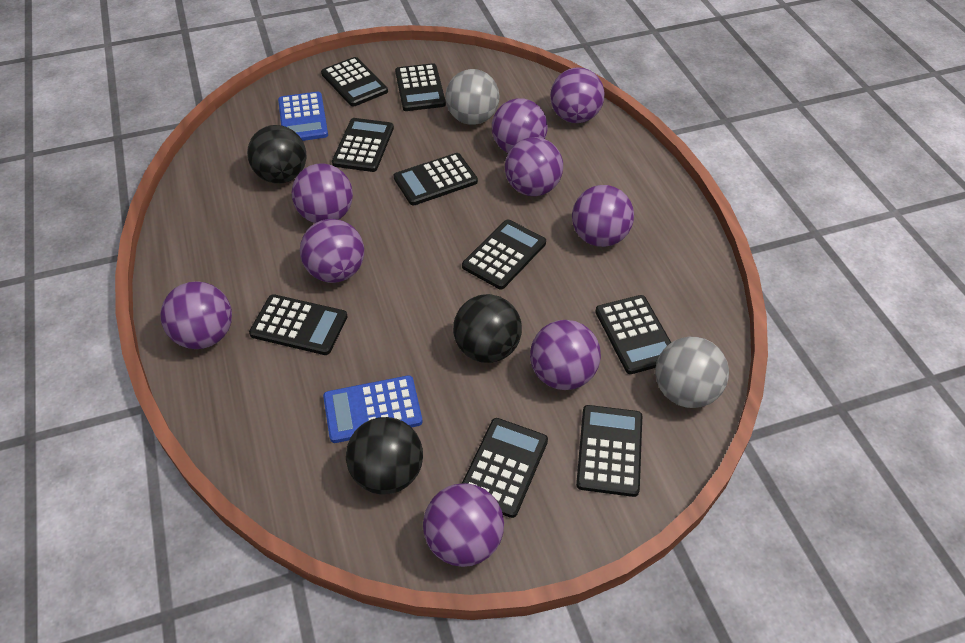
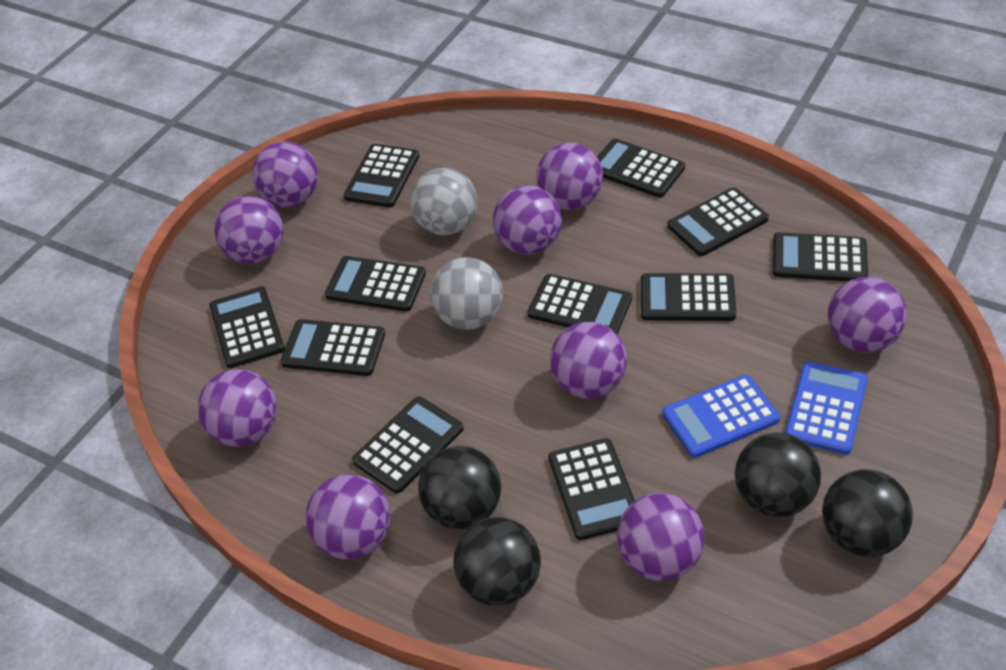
black ball: [247,125,307,184] [346,417,423,495] [453,294,522,363] = 3 -> [418,446,501,529] [454,517,541,606] [735,433,821,517] [822,470,913,557] = 4
black calculator: [249,294,348,355] [321,57,388,107] [332,118,394,172] [394,153,478,206] [395,63,446,111] [462,220,546,289] [462,418,548,518] [576,405,642,497] [595,295,671,374] = 9 -> [209,286,285,368] [281,319,385,376] [325,256,426,312] [344,144,419,207] [352,396,464,493] [528,274,632,334] [548,438,635,540] [597,139,685,198] [641,273,736,321] [667,188,769,256] [773,232,868,281] = 11

